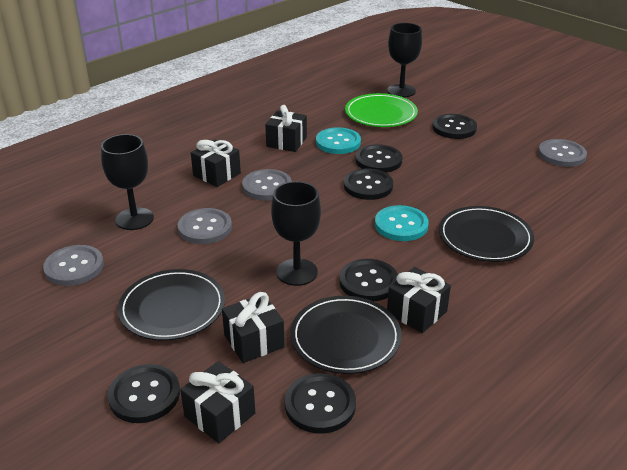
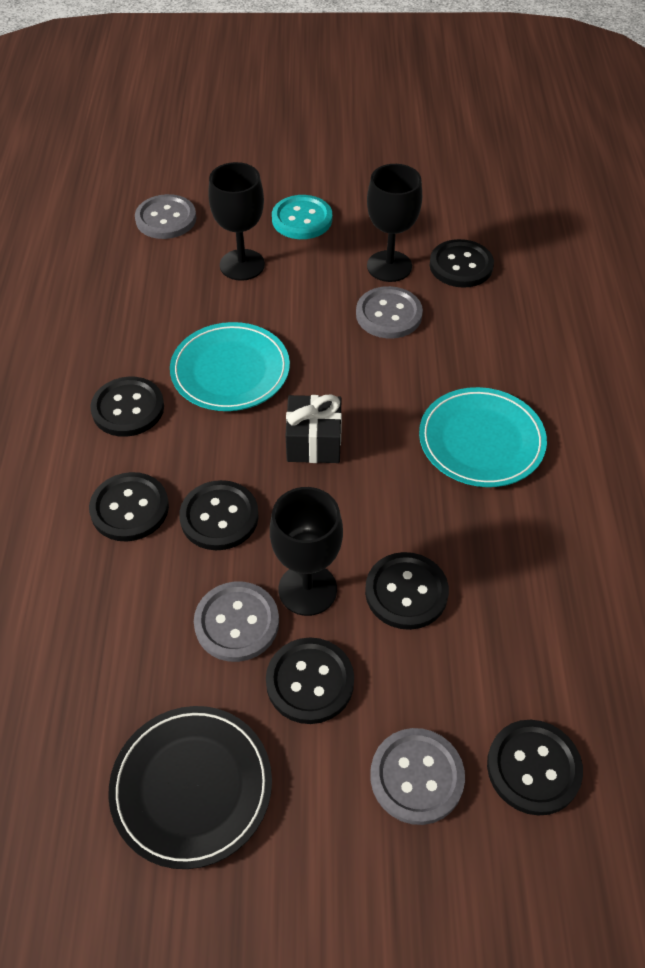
black button: [108,364,180,423] [285,373,356,434] [339,259,398,301] [344,169,393,200] [355,144,402,173] [433,114,477,139] = 6 -> [89,472,169,541] [90,377,164,437] [179,480,259,550] [266,637,354,724] [365,552,449,630] [430,239,494,288] [487,720,583,816] = 7
black gift: [180,361,255,443] [191,140,241,187] [222,292,285,363] [265,105,307,152] [387,267,451,333] = 5 -> [285,394,342,463] = 1
black plate: [118,269,225,341] [290,296,401,374] [439,206,534,262] = 3 -> [109,706,272,869] = 1
green plate: [345,93,418,127] = 1 -> none = 0
turquoise button: [316,127,361,154] [375,205,429,241] = 2 -> [272,195,332,239] = 1
turquoise plate: none = 0 -> [170,322,290,411] [419,387,547,487] = 2

